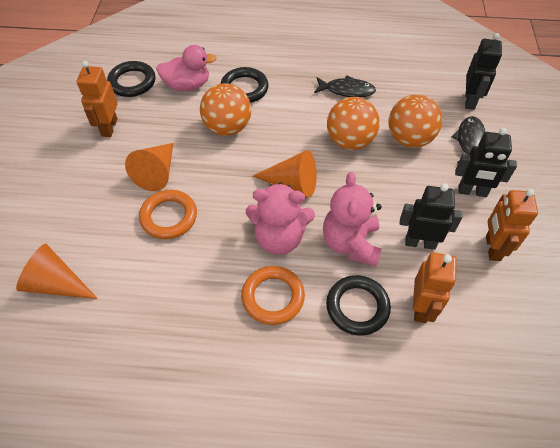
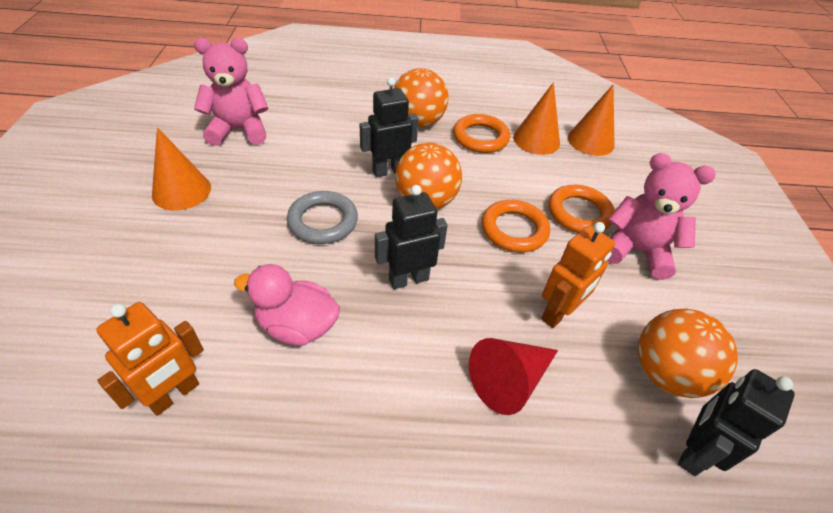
black fish: [314,76,376,97] [452,116,485,163] = 2 -> none = 0
black ring: [107,61,155,97] [221,67,269,103] [326,275,391,336] = 3 -> none = 0
grey ring: none = 0 -> [287,191,358,244] = 1
orange ring: [139,190,197,239] [241,266,305,325] = 2 -> [453,114,510,153] [482,200,550,252] [548,185,615,233] = 3
orange robot: [77,61,118,137] [413,252,457,323] [486,189,538,261] = 3 -> [96,302,204,416] [541,222,615,328] = 2
red cone: none = 0 -> [469,338,558,415] = 1

